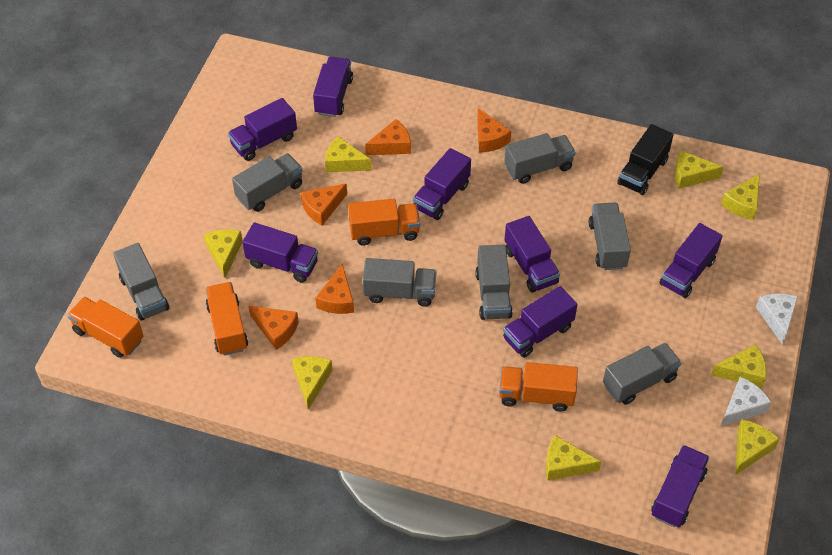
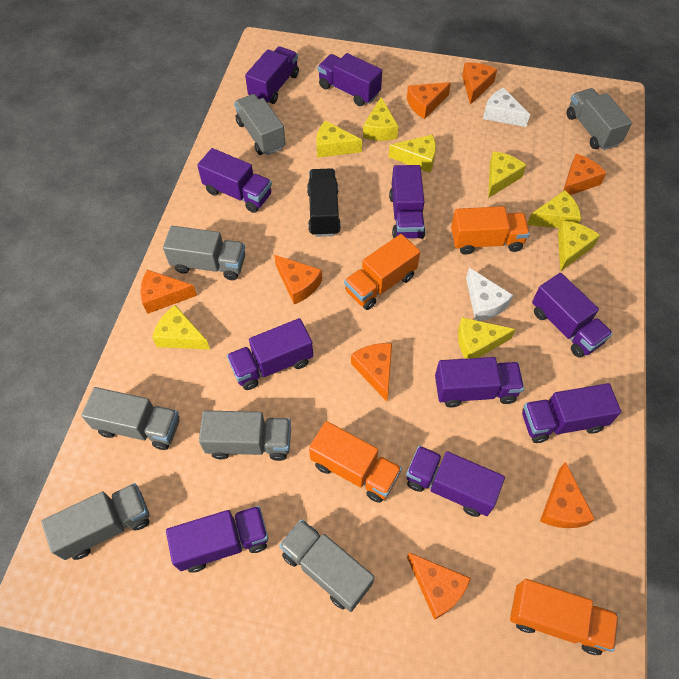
orange cheese: [249,306,299,350] [301,183,347,226] [315,264,354,314] [365,119,411,155] [477,108,511,153] = 5 -> [140,270,197,314] [274,255,322,304] [351,343,392,401] [407,82,451,119] [407,552,471,620] [462,63,497,105] [540,462,595,528] [563,154,606,195] = 8
purple truck: [228,98,297,161] [243,222,318,283] [313,57,353,117] [413,148,471,220] [503,286,578,358] [505,216,560,293] [651,445,710,527] [659,223,722,298] = 8 -> [166,506,268,572] [197,148,272,213] [227,318,313,390] [245,46,299,104] [318,53,382,106] [389,165,425,239] [406,446,505,517] [435,357,524,408] [522,383,621,443] [532,273,613,358] = 10

